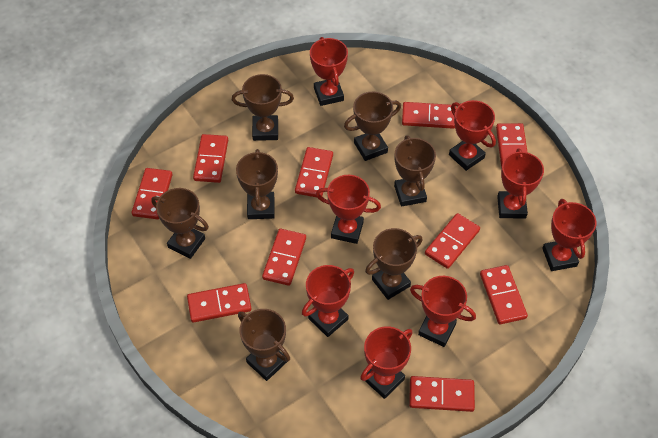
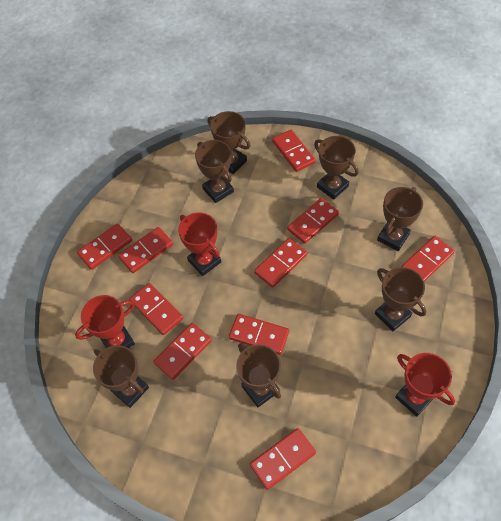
red trophy: [302,265,354,337] [310,37,348,106] [316,175,381,244] [360,326,413,399] [410,276,476,347] [449,100,496,171] [497,148,544,219] [542,199,597,271] = 8 -> [75,295,135,348] [178,213,221,276] [395,353,455,417] = 3

